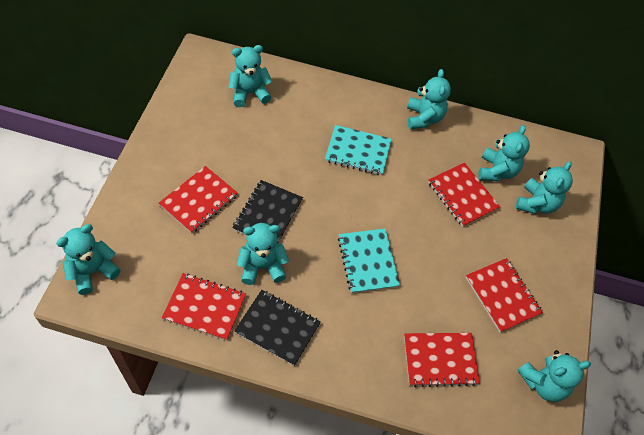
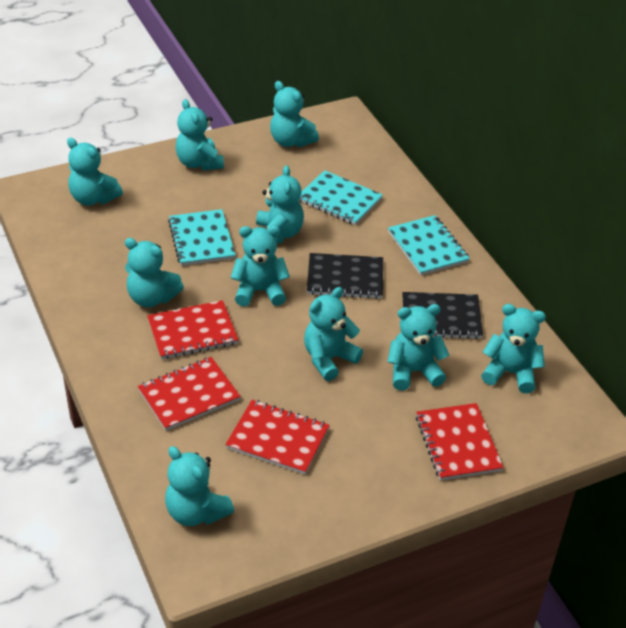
red notebook: [159,166,238,233] [162,273,246,340] [404,333,480,387] [428,163,500,227] [466,258,543,333] = 5 -> [138,357,241,431] [147,300,238,359] [225,400,330,474] [416,403,504,480] = 4
turquoise notebook: [325,125,392,175] [338,229,400,293] = 2 -> [168,209,236,266] [298,170,383,225] [388,215,470,275] = 3
turquoise teddy bear: [56,224,121,295] [228,45,272,107] [237,223,289,285] [407,69,451,130] [478,125,530,181] [516,161,573,214] [517,350,591,402] = 7 -> [67,138,123,206] [125,238,184,307] [165,446,234,526] [176,99,224,171] [231,226,290,307] [256,165,304,244] [270,81,319,147] [304,287,363,381] [387,304,449,391] [481,304,546,393] = 10

